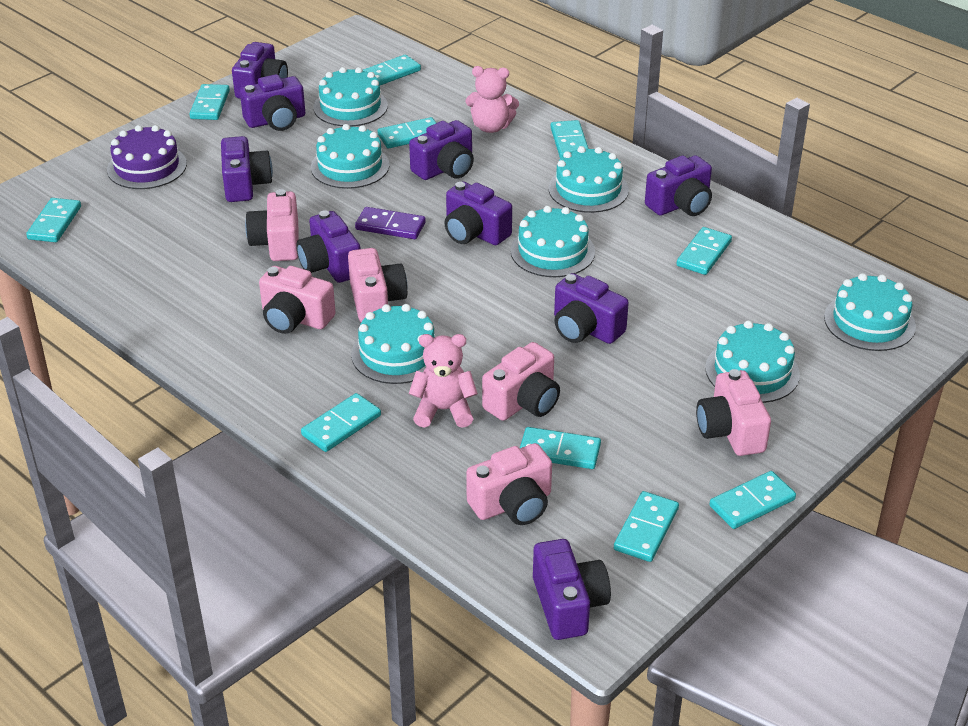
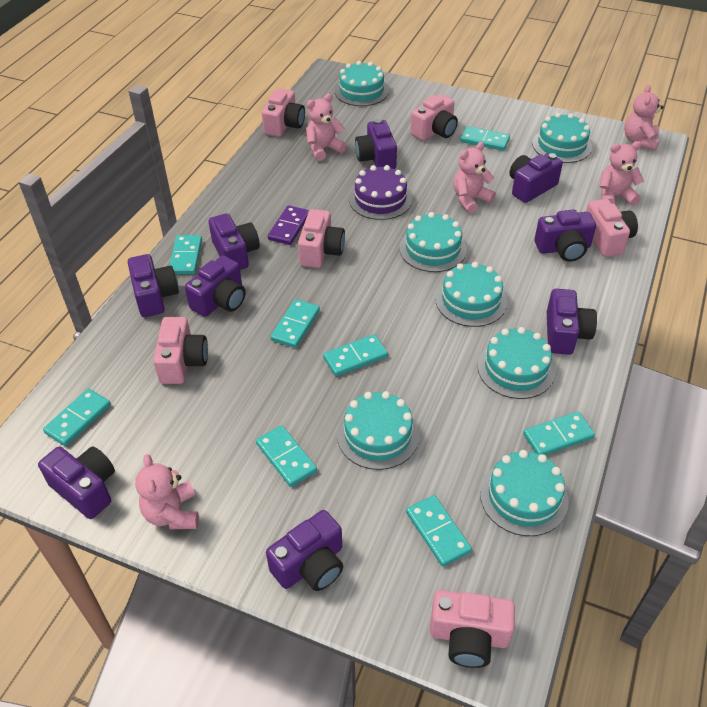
pink teddy bear: [409,334,478,428] [466,66,519,133] = 2 -> [135,454,199,529] [306,94,347,161] [453,142,496,213] [599,141,644,205] [624,85,663,151] = 5
turquoise domino: [26,198,81,242] [190,84,230,120] [301,393,381,452] [363,55,421,85] [378,117,436,148] [519,427,601,469] [550,120,589,159] [614,491,679,562] [676,227,732,275] [709,471,796,529] = 10 -> [43,389,111,446] [169,235,202,274] [256,425,317,487] [271,299,320,348] [323,334,388,376] [406,495,472,567] [460,126,510,151] [523,411,595,455] = 8

